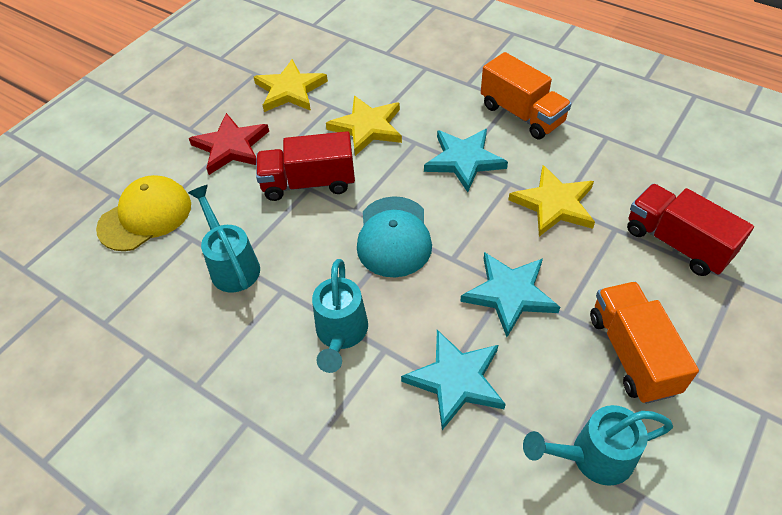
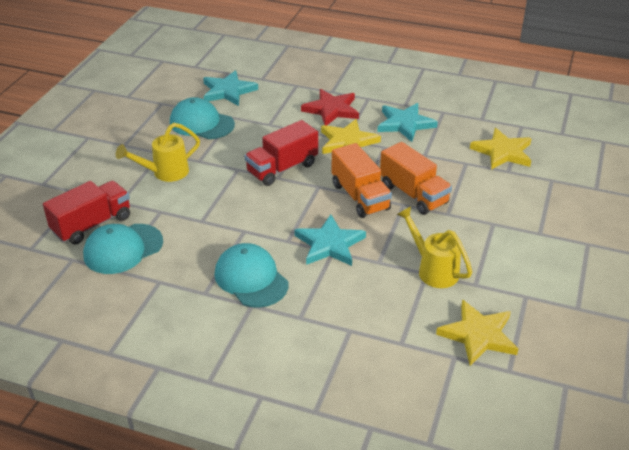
turquoise cap: [357,196,432,277] = 1 -> [83,224,163,274] [170,97,235,139] [214,243,289,308] = 3
turquoise watering can: [188,185,260,293] [312,259,368,373] [523,405,673,486] = 3 -> none = 0
yellow cap: [96,175,191,251] = 1 -> none = 0
yellow watering can: none = 0 -> [116,123,200,182] [396,206,472,288] = 2

